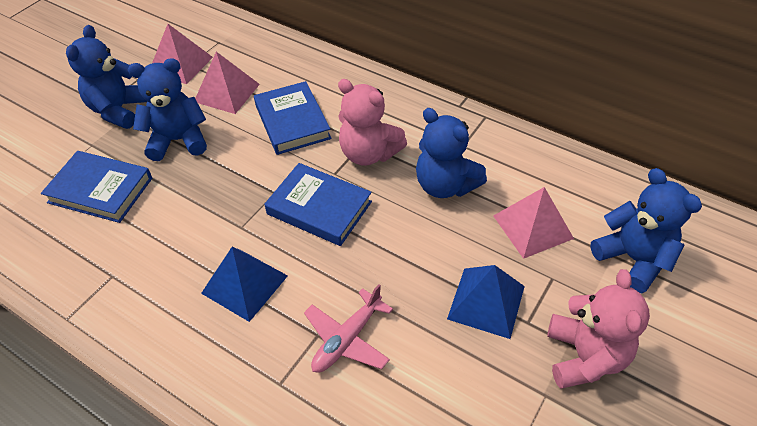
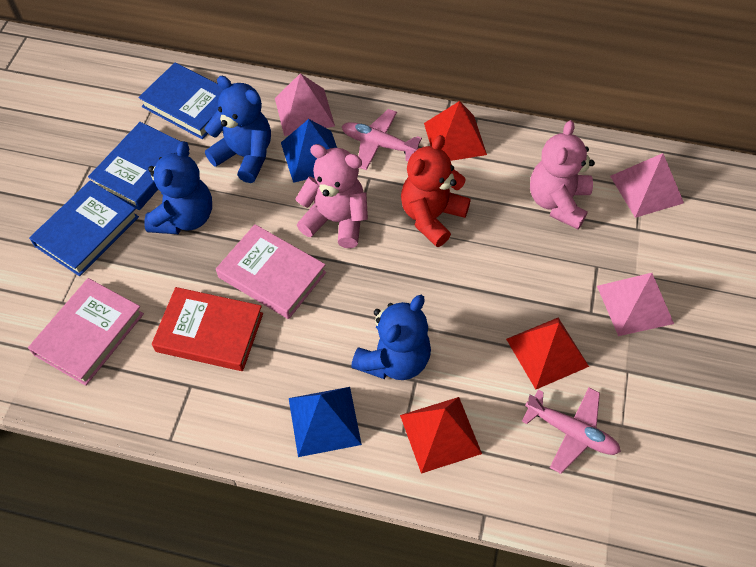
blue teddy bear: [66,25,147,129] [128,58,207,161] [416,108,487,198] [590,168,702,293] = 4 -> [144,141,212,234] [205,76,271,183] [351,295,431,380] = 3
pink book: none = 0 -> [28,278,144,386] [216,224,326,319] = 2
pink plane: [304,284,393,373] = 1 -> [342,109,422,170] [522,387,621,474] = 2
red book: none = 0 -> [152,287,263,371] = 1
red pyramid: none = 0 -> [400,397,482,474] [424,101,487,161] [506,318,589,389] = 3
red teddy bear: none = 0 -> [401,135,471,247] = 1

